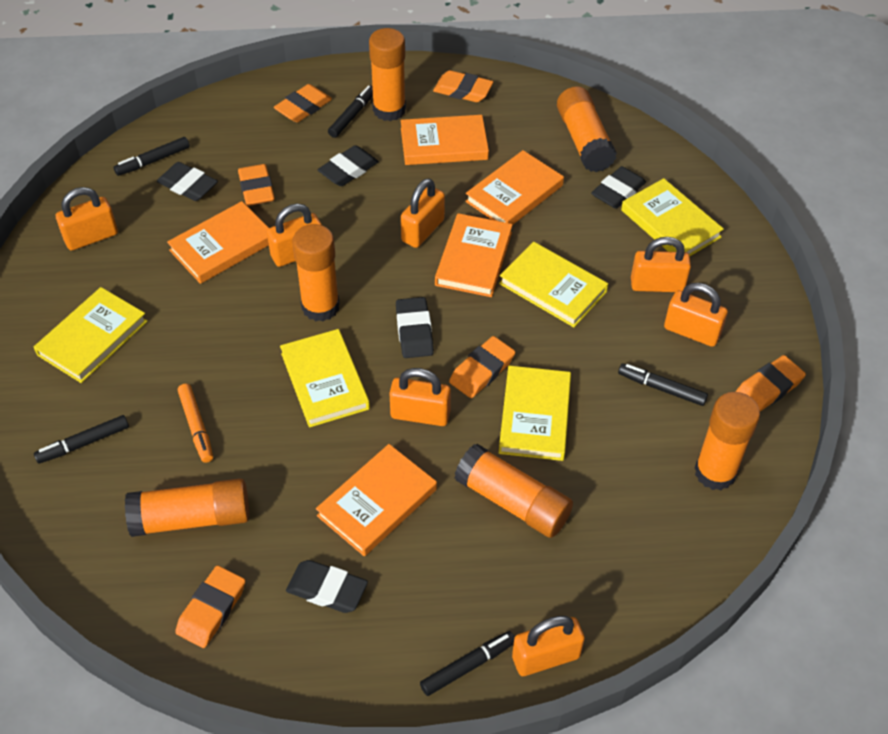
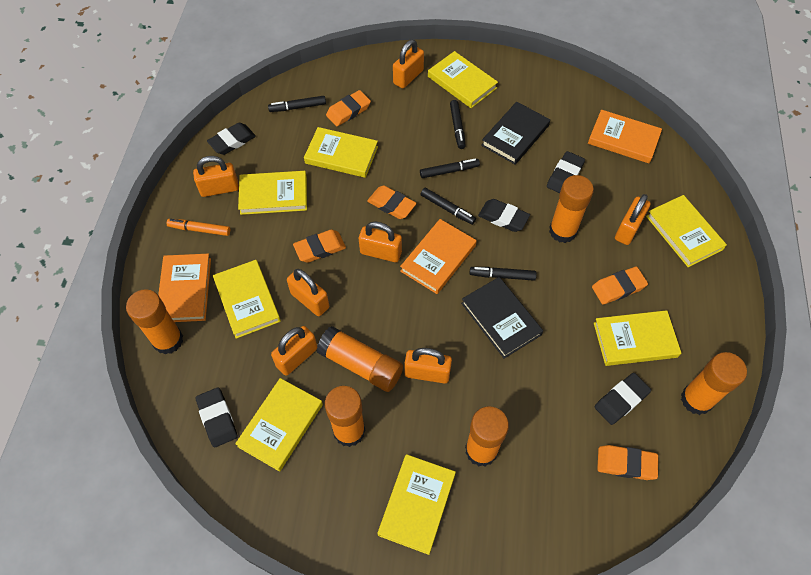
black book: none = 0 -> [461,277,543,359] [481,102,550,165] = 2
orange book: [167,201,269,284] [316,444,437,556] [401,115,489,165] [435,213,513,297] [465,150,564,224] = 5 -> [158,254,211,322] [400,219,477,294] [588,110,662,163] = 3
orange eraser: [175,565,245,648] [238,164,275,206] [274,84,332,122] [433,70,493,102] [449,336,515,398] [735,355,806,411] = 6 -> [293,230,346,263] [326,90,371,126] [367,185,417,219] [592,267,648,304] [597,445,658,480] = 5
yellow book: [34,287,147,383] [280,329,370,428] [499,242,608,327] [499,366,571,461] [621,178,724,256] = 5 -> [213,260,281,339] [235,378,323,472] [238,171,307,215] [304,127,378,178] [378,454,456,555] [428,51,498,108] [594,310,681,366] [646,195,727,267] = 8

